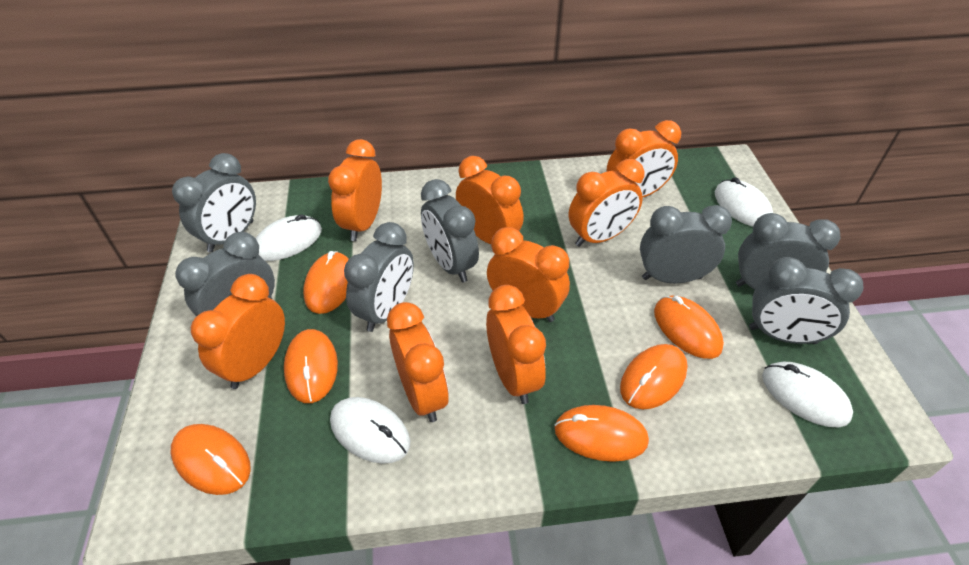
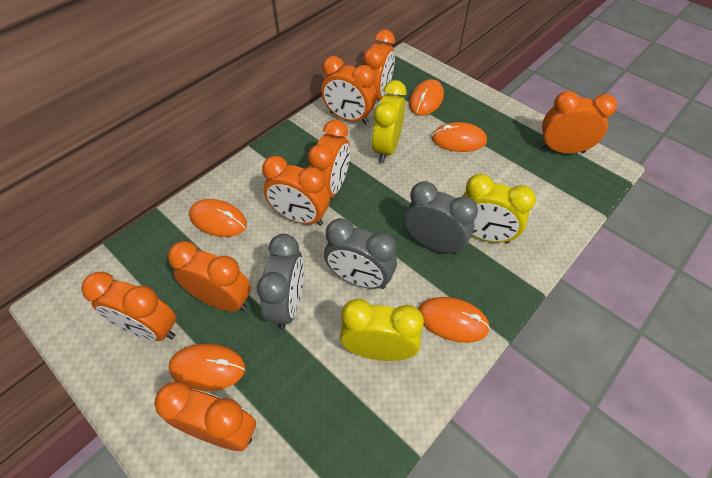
grey clock: [172,153,256,253] [175,232,275,317] [344,222,414,332] [421,179,479,283] [640,205,732,283] [736,213,840,289] [749,257,863,344] = 7 -> [257,234,304,329] [324,218,397,289] [404,181,478,255] = 3
orange mouse: [171,424,251,495] [284,329,338,403] [303,251,349,314] [555,405,649,462] [620,344,688,409] [654,296,724,359] = 6 -> [169,344,245,391] [189,199,247,237] [409,79,444,116] [418,297,490,343] [432,122,487,152] = 5
white mouse: [256,214,322,261] [330,397,410,464] [715,177,773,227] [762,362,853,427] = 4 -> none = 0
yellow clock: none = 0 -> [340,299,424,361] [372,80,406,163] [463,174,536,243] = 3

